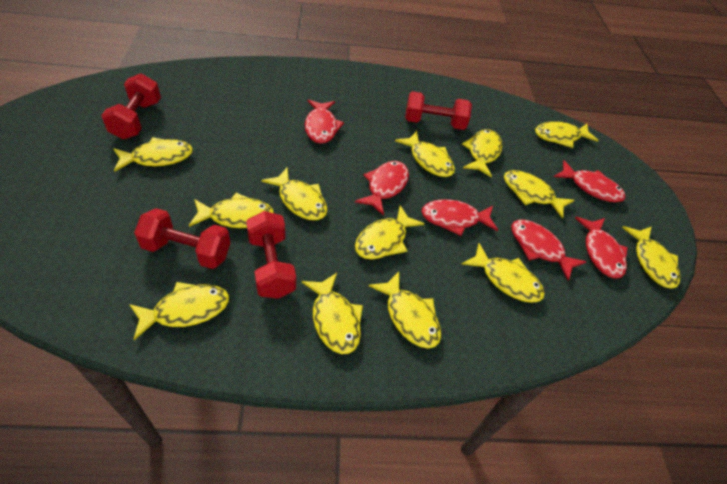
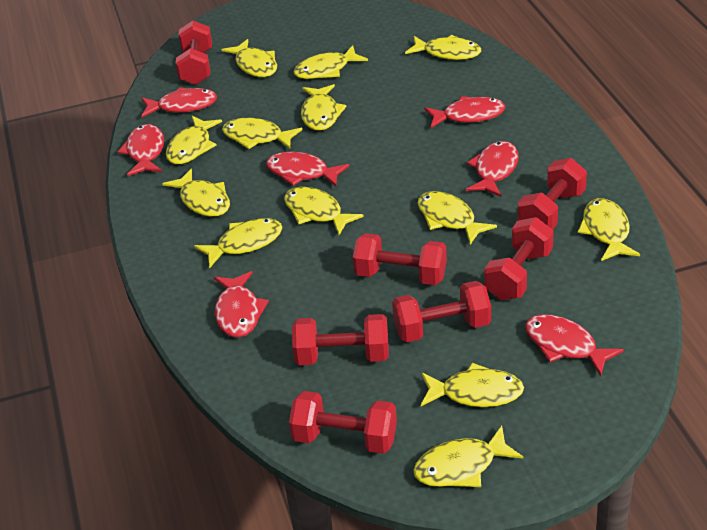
red dumbbell: [101,73,161,139] [134,208,230,269] [246,211,296,299] [405,91,472,130] = 4 -> [176,21,212,85] [289,391,397,454] [292,314,389,365] [353,233,447,285] [392,281,491,342] [484,217,554,300] [518,158,587,230] = 7
red fish: [305,99,344,144] [355,161,409,216] [421,199,498,236] [511,220,586,281] [554,160,625,203] [575,217,628,279] = 6 -> [118,124,164,176] [141,87,217,117] [214,271,269,337] [266,152,350,186] [424,96,505,128] [466,141,519,197] [525,314,624,376] = 7

